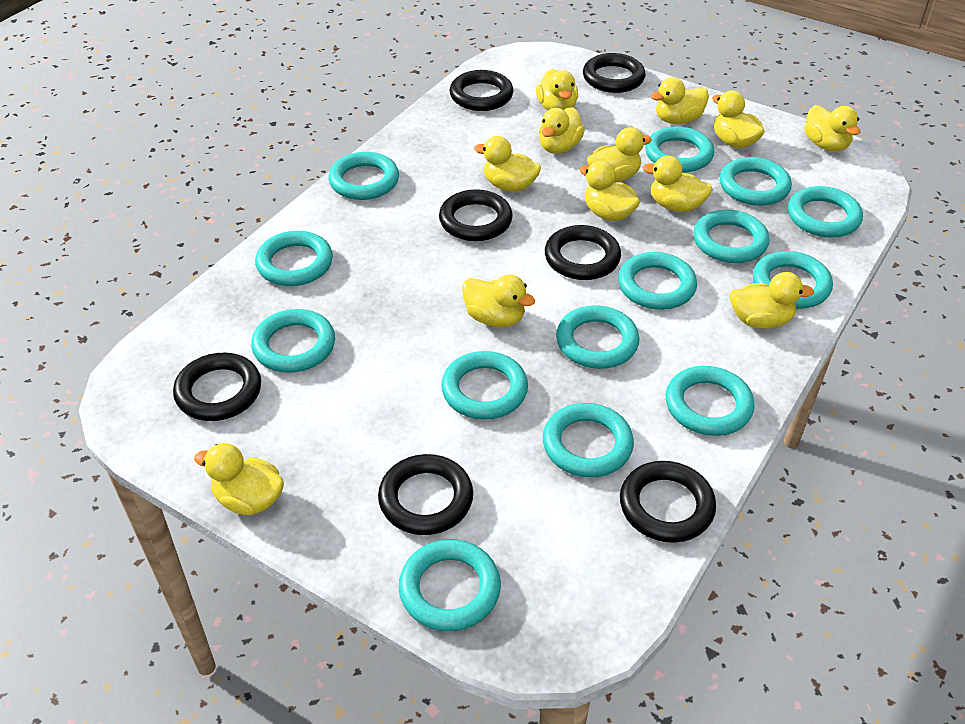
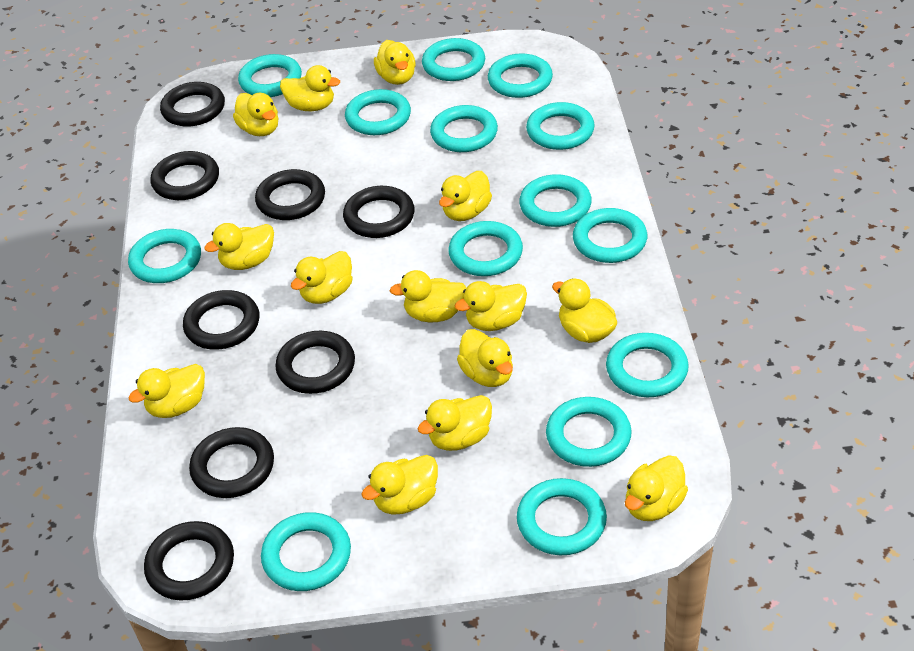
black ring: [173,353,261,421] [378,454,473,535] [439,189,513,241] [450,70,513,111] [545,225,621,280] [583,53,646,93] [620,461,716,543] = 7 -> [144,521,234,601] [150,151,219,200] [160,82,225,127] [183,290,259,350] [189,427,274,498] [255,169,325,220] [275,331,355,394] [343,186,415,238] = 8
yellow duck: [194,443,284,515] [462,275,535,328] [474,136,541,192] [536,69,578,111] [539,107,585,154] [579,160,640,221] [587,127,652,183] [643,155,713,212] [651,77,709,124] [712,90,765,149] [730,272,814,329] [804,105,861,152] = 12 -> [128,364,205,418] [204,223,274,270] [233,93,278,136] [280,65,340,111] [291,251,353,304] [361,455,438,515] [374,40,416,85] [390,270,467,322] [418,395,492,451] [439,171,492,221] [455,281,527,331] [457,329,513,387] [552,279,617,343] [625,455,688,521] = 14

